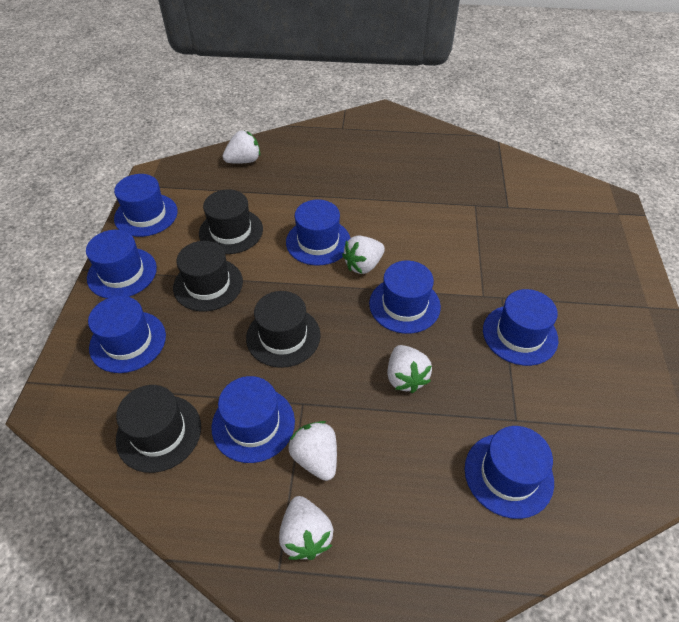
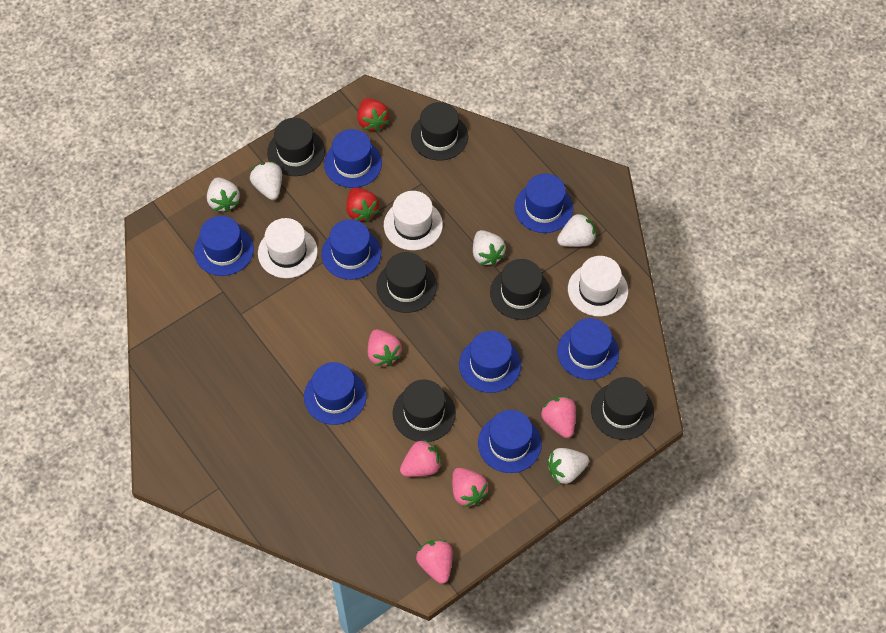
black hat: [116,385,201,473] [173,241,243,311] [199,189,263,254] [246,291,321,368] = 4 -> [267,118,325,176] [376,252,437,313] [393,379,456,442] [411,102,468,161] [490,259,551,320] [591,377,654,440] = 6
pink strawberry: none = 0 -> [368,329,402,366] [400,439,442,477] [416,540,453,584] [452,468,488,507] [541,396,576,438] = 5
red strawberry: none = 0 -> [346,187,379,222] [357,98,389,132] = 2
white hat: none = 0 -> [258,218,318,278] [384,191,443,250] [568,256,628,317] = 3

